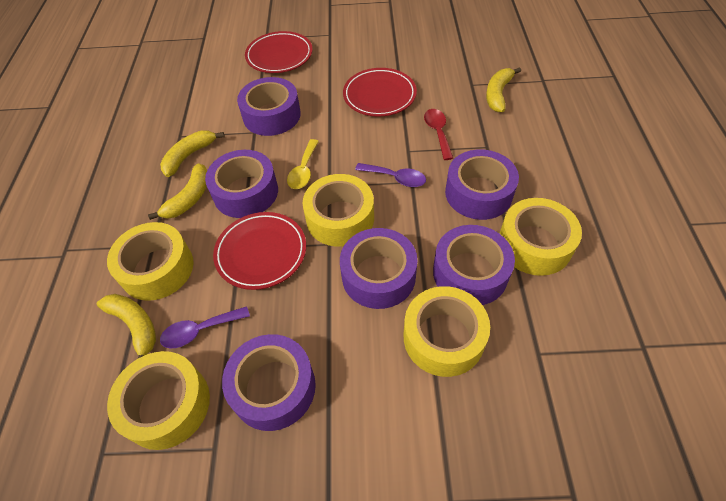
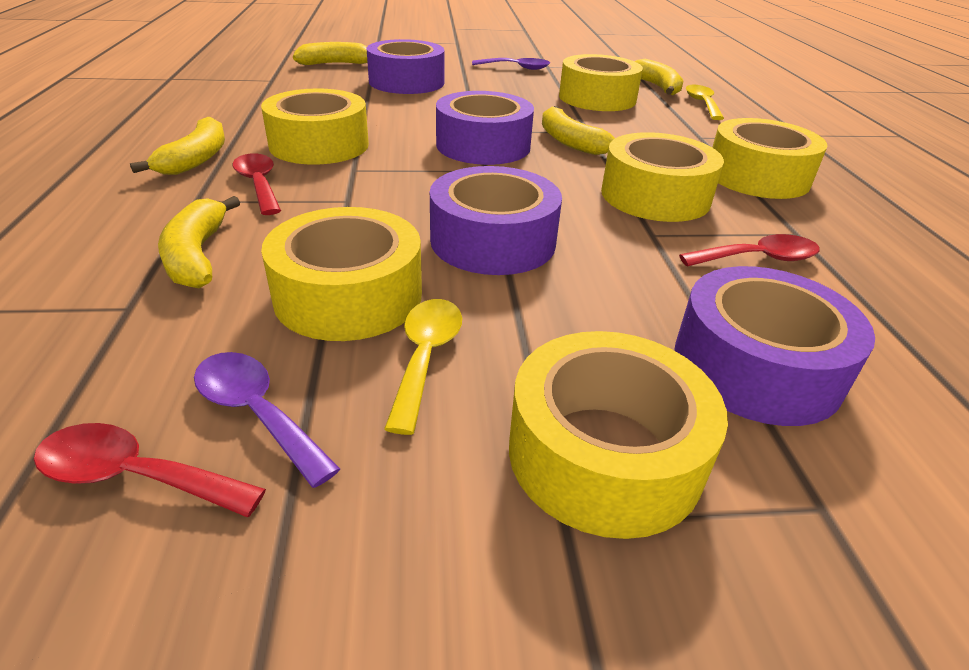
purple tape: [205,150,278,218] [222,334,316,431] [237,77,301,136] [340,228,417,309] [433,225,515,305] [445,149,519,220] = 6 -> [366,39,444,94] [430,166,562,275] [436,91,534,165] [674,266,875,426] = 4
red plate: [213,212,306,290] [245,31,313,73] [343,68,417,117] = 3 -> none = 0
red spoon: [424,109,453,160] = 1 -> [34,423,266,517] [233,153,281,215] [679,234,820,267] = 3
yellow banana: [97,294,156,358] [148,163,207,220] [160,131,224,177] [486,67,521,112] = 4 -> [130,117,225,175] [158,196,240,288] [293,42,368,65] [542,106,615,155] [635,59,684,95] = 5
yellow spoon: [287,139,319,189] = 1 -> [384,299,462,435] [686,85,724,120] = 2
yellow tape: [107,222,194,301] [107,351,210,450] [302,174,374,247] [404,286,490,377] [499,198,582,276] = 5 -> [261,88,369,165] [261,207,422,341] [509,331,728,539] [559,54,643,111] [601,132,724,222] [712,118,827,199] = 6

